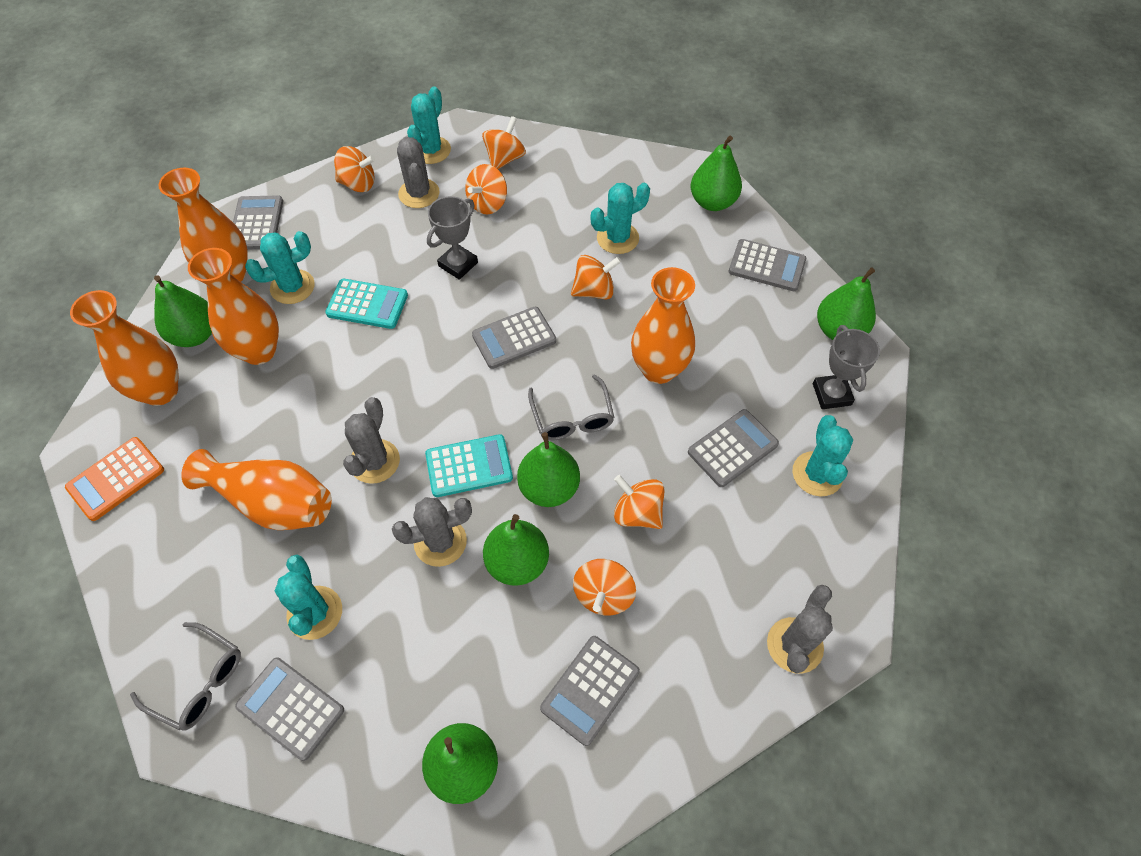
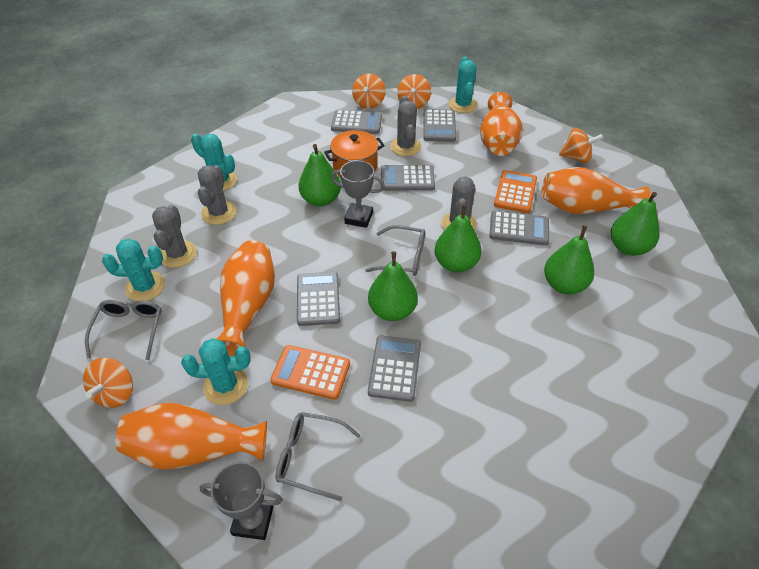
green pear: [154,275,212,347] [422,723,498,804] [483,514,549,586] [517,432,580,507] [691,136,742,211] [817,268,876,340] = 6 -> [298,144,341,207] [368,251,418,321] [434,204,481,273] [544,225,594,294] [611,192,659,256] = 5
grey glasses: [130,622,241,730] [528,374,614,441] = 2 -> [85,300,162,360] [276,412,360,501] [365,225,425,276] = 3
orange calculator: [65,437,164,521] = 1 -> [270,345,350,400] [494,170,537,213] = 2
orange pot: none = 0 -> [324,130,385,177] = 1
orange spinning top: [334,146,375,192] [465,164,507,214] [482,116,526,169] [571,255,621,299] [573,559,636,616] [614,475,664,529] = 6 -> [83,358,133,408] [352,73,385,109] [397,74,431,109] [559,128,603,163] = 4
orange vase: [70,290,178,406] [158,168,248,282] [181,449,332,530] [188,248,279,365] [631,267,695,384] = 5 -> [116,403,267,470] [216,240,275,356] [480,92,523,156] [541,167,651,214] = 4
turquoise cactus: [245,231,315,304] [275,555,342,640] [407,86,451,164] [591,183,650,254] [793,415,853,496] = 5 -> [102,239,165,301] [181,338,251,405] [191,133,237,191] [449,57,478,113] = 4
turquoise calculator: [325,279,408,329] [425,434,513,497] = 2 -> none = 0

